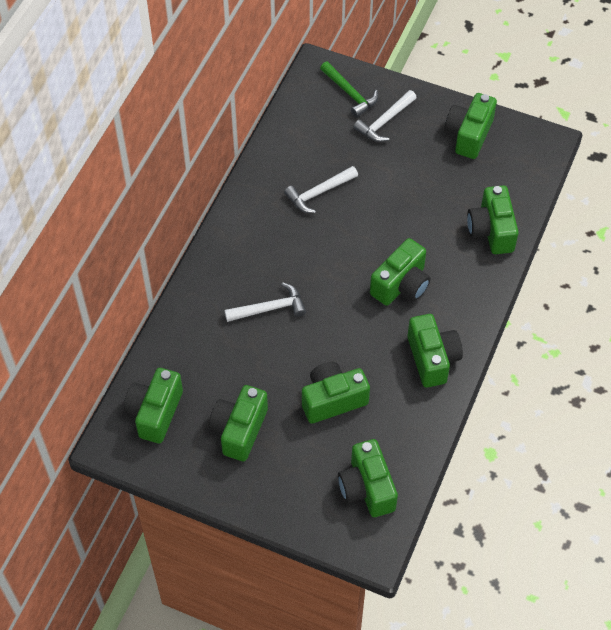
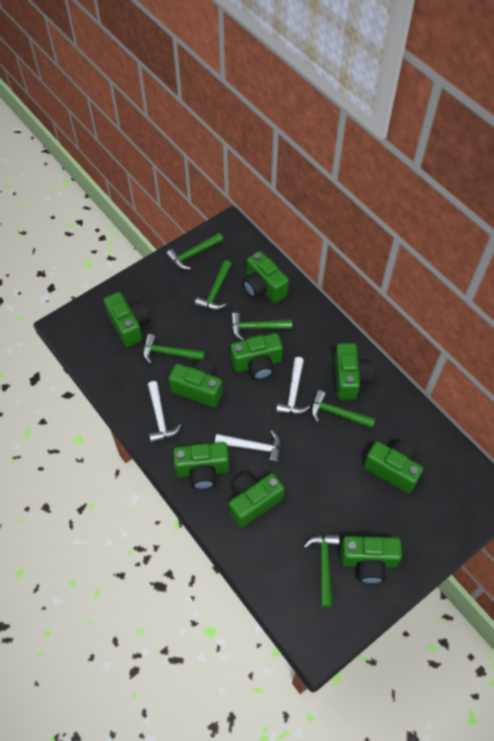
green camera: [124,368,183,443] [209,385,268,461] [302,362,370,424] [338,439,398,517] [370,238,431,306] [408,314,463,388] [445,93,497,159] [467,185,519,254] = 8 -> [104,292,150,347] [169,359,223,407] [173,442,229,489] [229,472,284,527] [230,333,283,380] [243,251,289,303] [334,343,374,400] [340,536,402,584] [364,439,423,493] = 9
green hammer: [320,61,378,118] = 1 -> [143,334,205,364] [166,233,223,270] [195,260,232,310] [231,312,292,341] [303,534,340,607] [311,390,375,428] = 6

